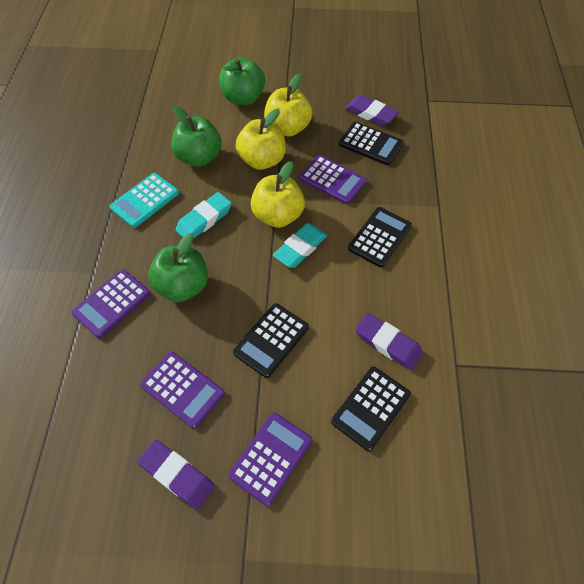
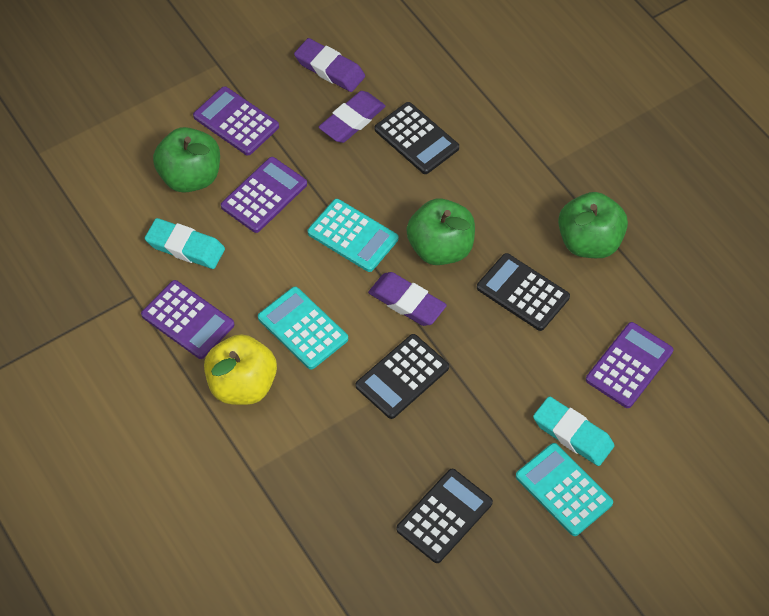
turquoise calculator: [109,173,179,228] = 1 -> [258,287,348,370] [308,199,398,272] [516,443,613,536] = 3
yellow apple: [236,109,286,170] [251,161,305,228] [264,74,312,136] = 3 -> [204,334,277,405] = 1

